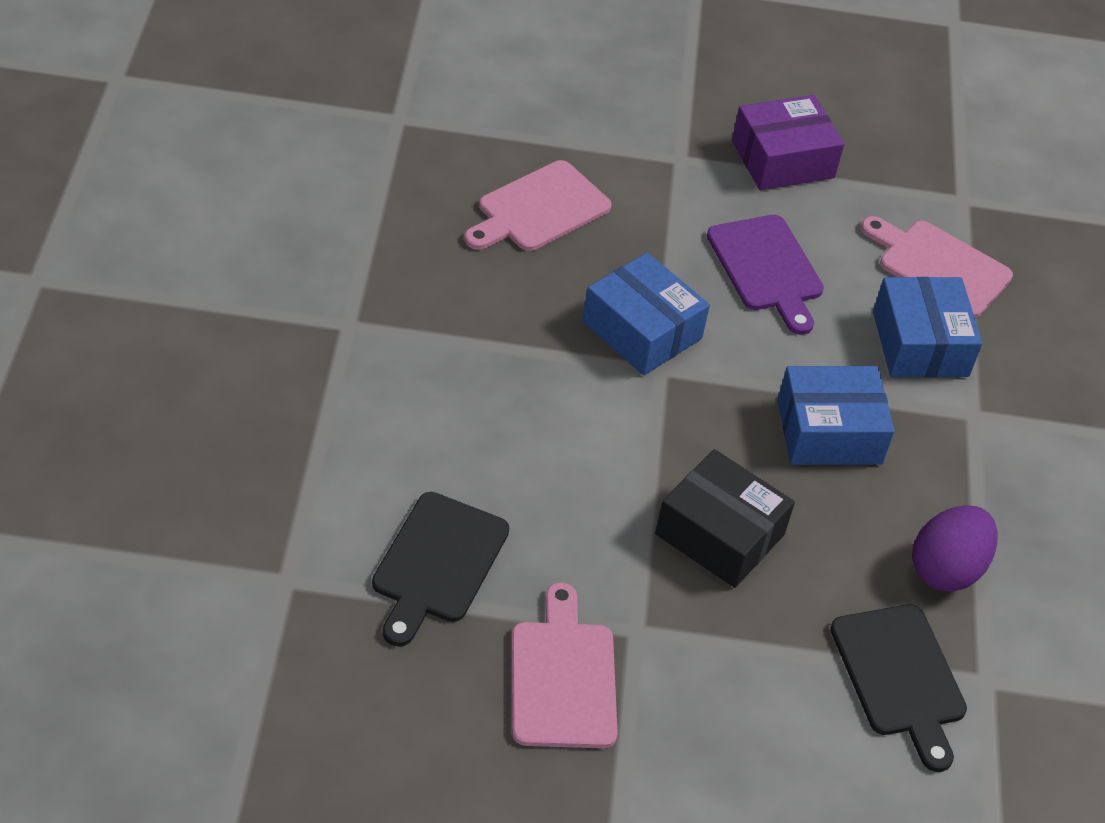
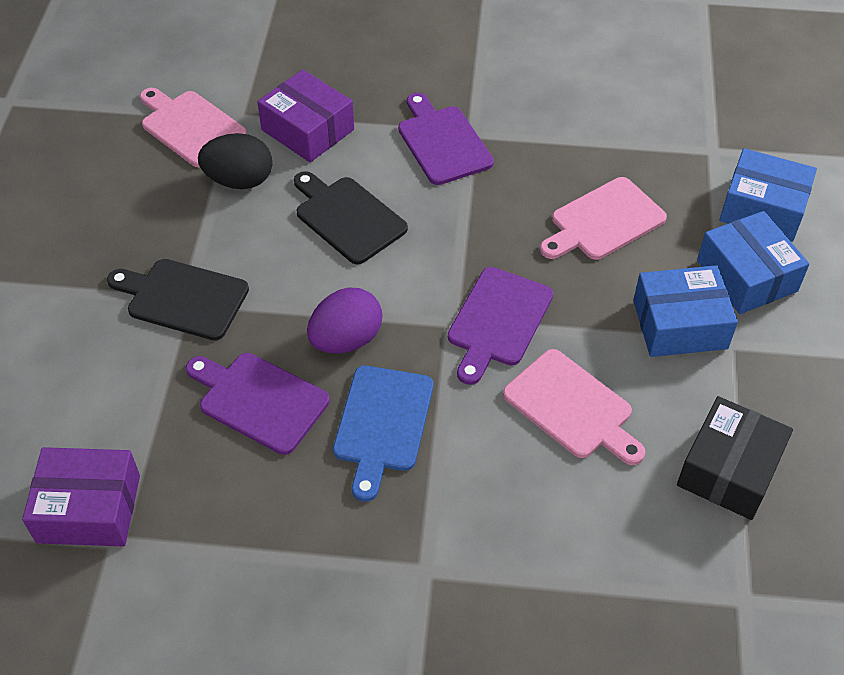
black egg: none = 0 -> [198,133,272,189] = 1
blue cutting board: none = 0 -> [333,365,433,502] = 1
purple box: [732,95,844,190] = 1 -> [22,447,140,546] [257,70,354,162] = 2
purple cutting board: [707,215,824,335] = 1 -> [186,353,330,455] [398,93,494,185] [448,267,553,385] = 3

